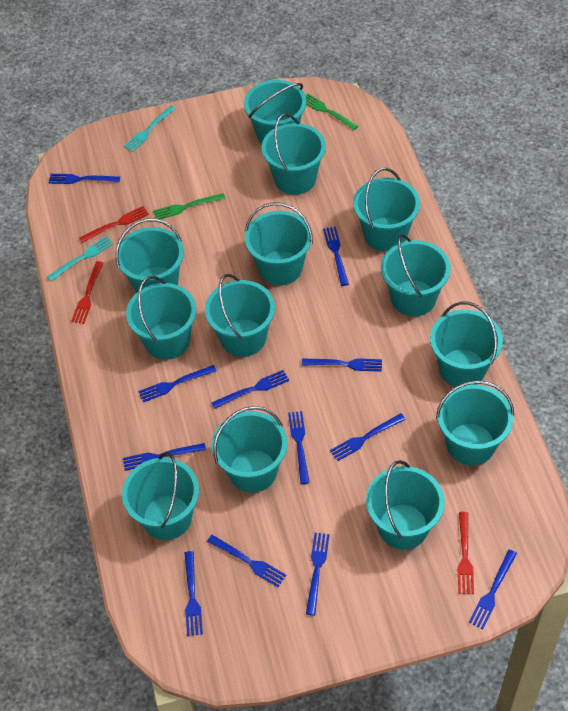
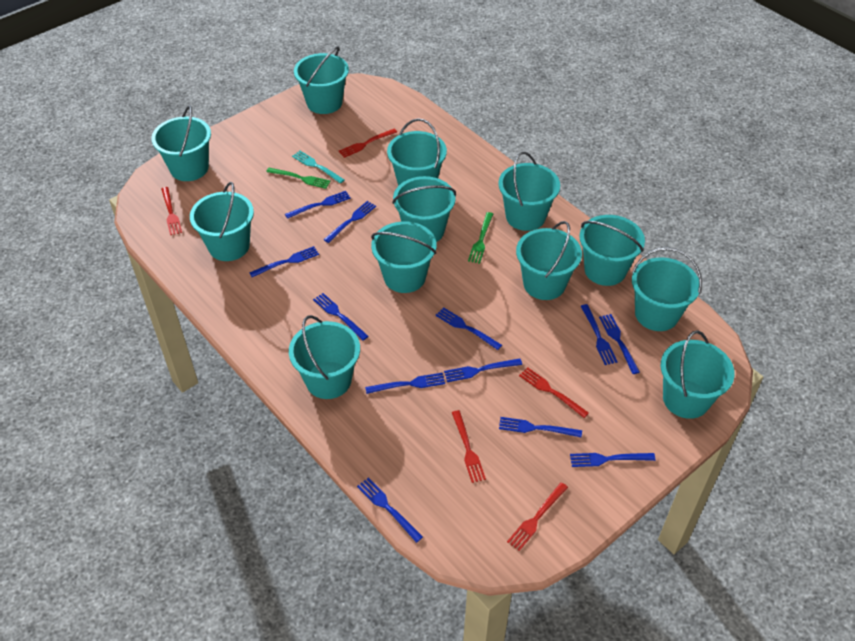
red fork: [71,261,103,324] [79,206,149,243] [458,512,474,594] = 3 -> [161,187,182,235] [339,129,397,158] [452,410,486,483] [507,482,568,551] [519,367,589,418] = 5
turquoise bucket: [116,219,184,293] [122,452,199,540] [126,276,196,360] [205,274,275,357] [212,406,287,493] [244,80,307,144] [245,202,313,285] [261,113,326,195] [353,168,420,251] [366,460,445,550] [381,234,451,316] [430,302,503,387] [436,380,514,466] = 13 -> [151,106,211,181] [190,182,254,261] [289,315,360,399] [294,46,349,114] [371,222,437,293] [387,118,447,186] [392,176,456,242] [498,152,560,231] [516,221,582,300] [579,215,645,286] [632,247,702,331] [661,330,735,419] = 12
turquoise fork: [47,236,113,281] [124,106,176,152] = 2 -> [292,151,345,184] = 1

